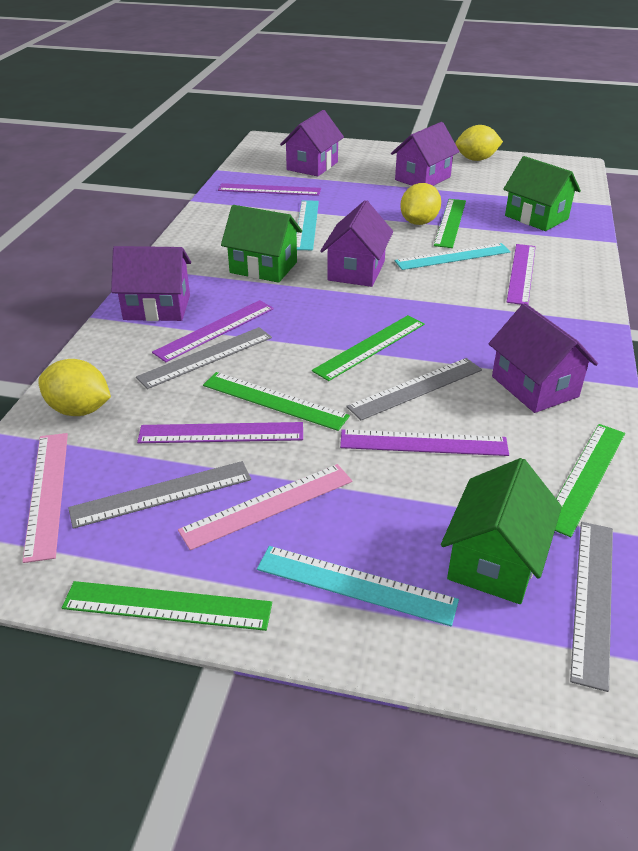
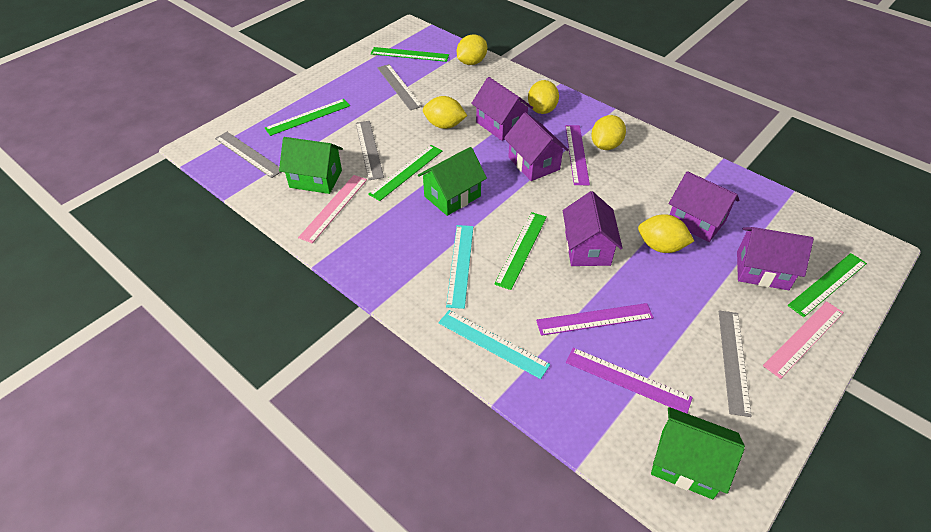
purple ruler: [137,422,303,443] [152,300,274,362] [218,183,321,196] [340,429,509,456] [507,244,536,305] = 5 -> [536,303,654,336] [565,125,590,185] [566,348,693,414] = 3
turquoise ruler: [257,546,459,626] [297,200,319,250] [394,243,511,270] = 3 -> [438,310,550,379] [446,225,473,309] = 2
yellow lemon: [38,359,111,416] [400,183,441,225] [455,125,503,161] = 3 -> [423,96,467,129] [457,34,487,65] [528,80,559,114] [591,115,626,150] [638,214,694,253] = 5

